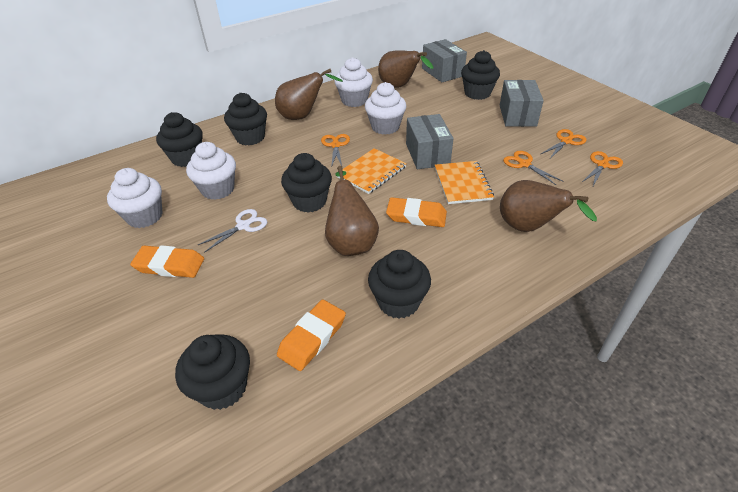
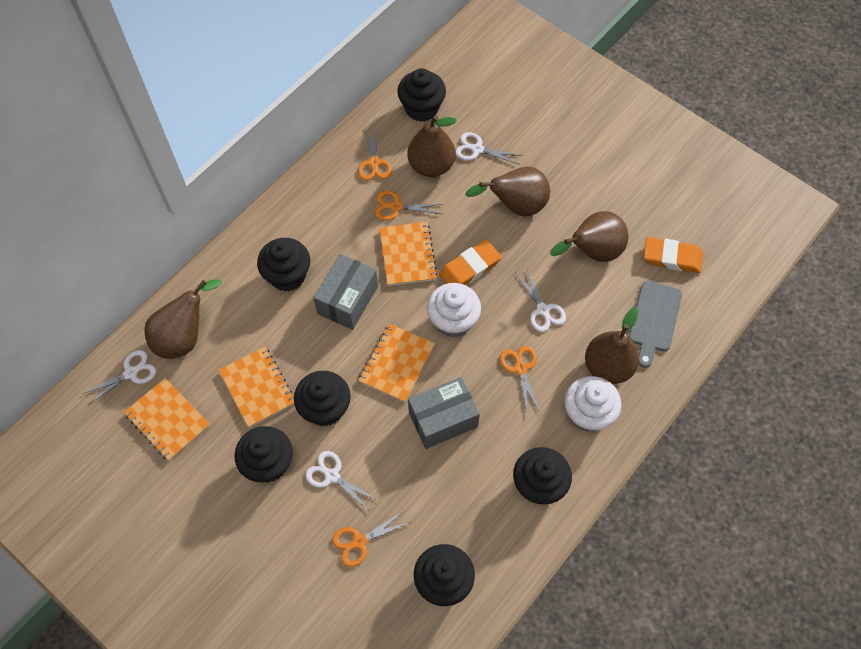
brown pear: [275,69,343,120] [325,166,379,256] [378,50,433,88] [500,180,597,232] = 4 -> [144,279,221,359] [407,115,457,177] [465,167,550,217] [550,211,628,262] [585,307,639,384] = 5
grey box: [406,114,453,169] [422,39,467,82] [500,80,544,127] = 3 -> [313,254,378,330] [408,377,480,449] = 2
grey cutting board: none = 0 -> [629,281,682,368] = 1
orange eraser: [130,245,204,278] [277,299,346,371] [386,197,447,227] = 3 -> [439,239,501,285] [644,237,703,273] = 2
orange notebook: [337,148,407,194] [435,161,494,204] = 2 -> [124,378,210,461] [219,346,294,428] [358,324,435,402] [379,222,438,286] = 4
white cupcake: [107,168,163,228] [186,142,236,200] [334,57,373,107] [365,82,406,135] = 4 -> [427,283,481,337] [564,376,621,432] = 2
white scissors: [198,209,267,253] = 1 -> [82,350,156,405] [305,451,377,510] [456,132,523,165] [516,269,566,332] = 4

